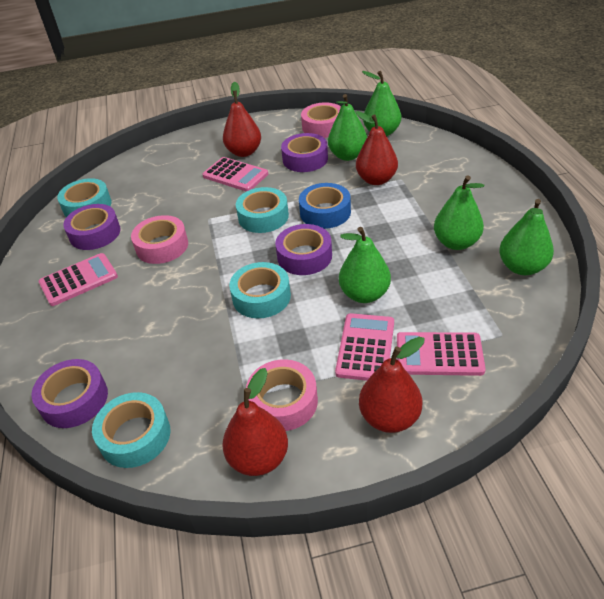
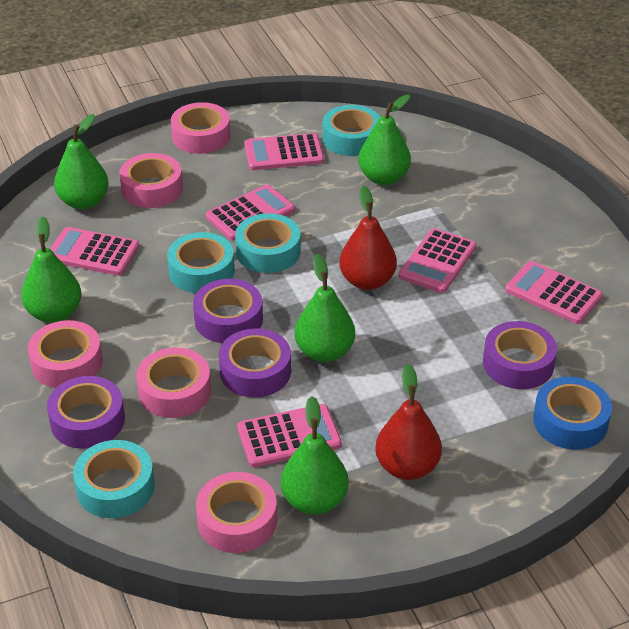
pink calculator: [39,253,118,306] [203,157,268,191] [335,313,394,381] [397,332,486,376] = 4 -> [50,227,139,276] [206,184,295,241] [237,404,342,467] [245,133,324,170] [399,228,476,293] [505,261,603,324] = 6
pink tape: [131,215,188,264] [246,359,318,431] [301,102,341,138] = 3 -> [28,320,103,388] [119,153,183,208] [136,347,211,418] [171,102,231,154] [196,472,277,553] = 5
red pear: [222,368,288,476] [223,82,261,157] [356,111,398,185] [359,337,425,433] = 4 -> [340,186,397,290] [375,364,442,480] = 2

